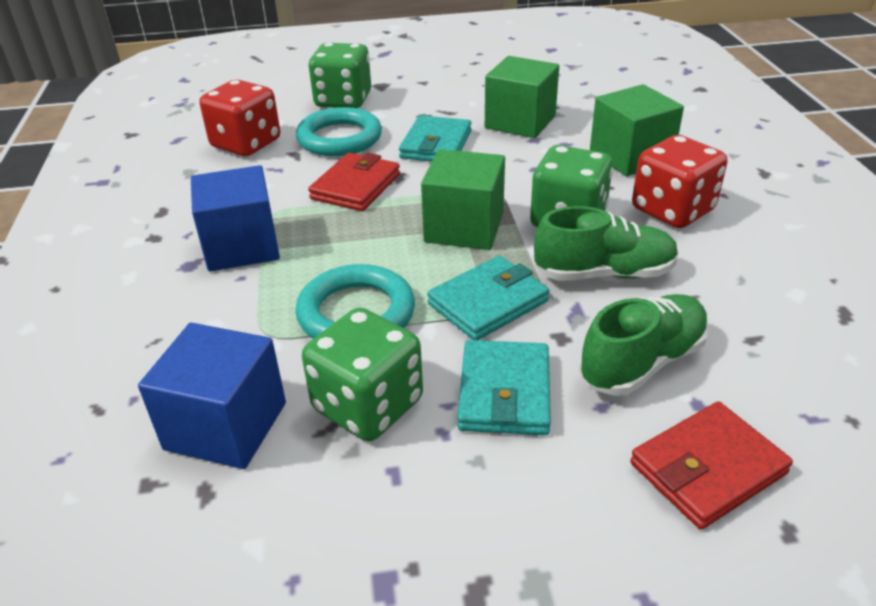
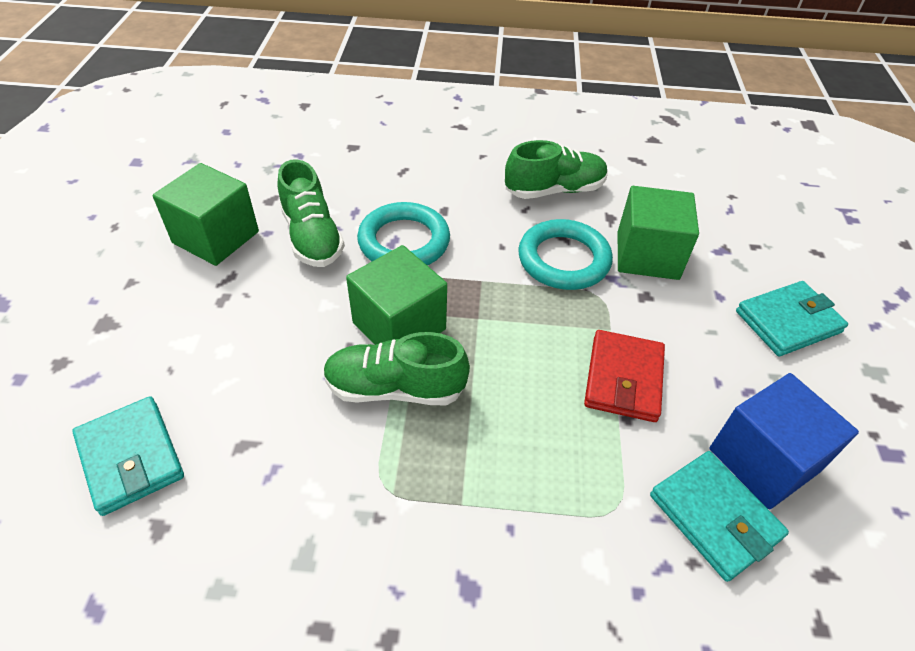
blue cube: [138,323,286,469] [191,165,280,272] = 2 -> [709,373,859,509] = 1
green dice: [302,307,423,441] [309,43,371,108] [530,145,613,227] = 3 -> none = 0
green shoe: [534,206,679,281] [579,294,709,396] = 2 -> [277,159,345,267] [323,332,470,405] [505,140,608,199] = 3
red dice: [200,80,280,156] [632,135,727,228] = 2 -> none = 0
red wallet: [308,153,400,211] [630,402,793,529] = 2 -> [584,330,665,422] = 1

